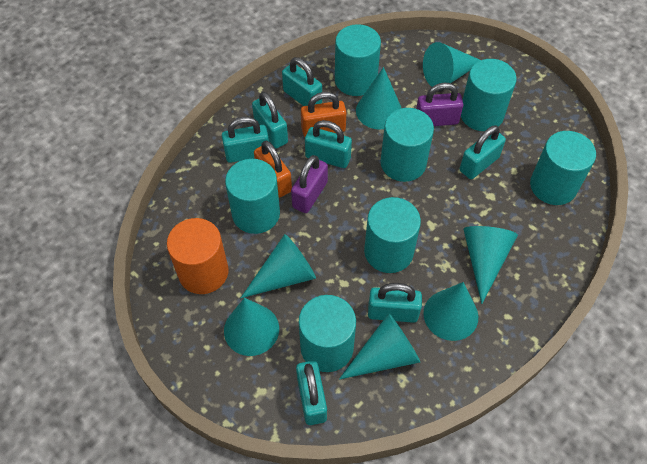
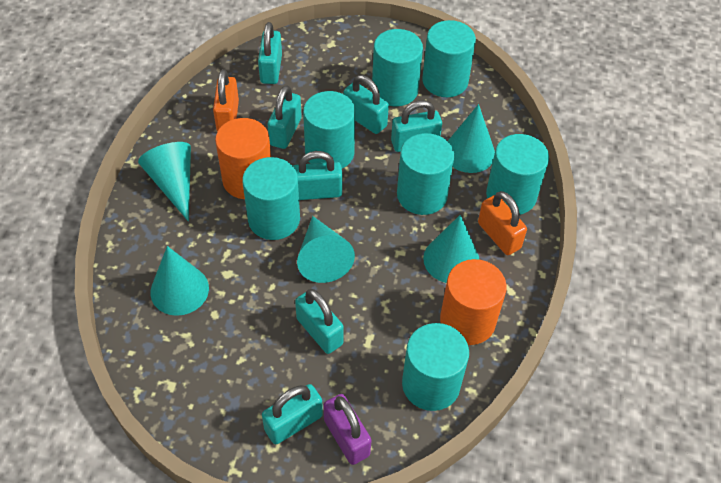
orange cylinder: [167,218,229,294] = 1 -> [215,118,271,199] [440,259,507,345] = 2
purple padlock: [291,155,328,213] [416,83,463,126] = 2 -> [323,394,372,465] = 1
turquoise cone: [224,298,279,356] [241,234,316,298] [339,313,420,380] [356,67,402,130] [423,42,481,87] [423,282,478,341] [463,226,518,304] = 7 -> [138,142,191,221] [150,246,209,316] [297,216,355,283] [423,215,479,283] [448,104,495,173] = 5

